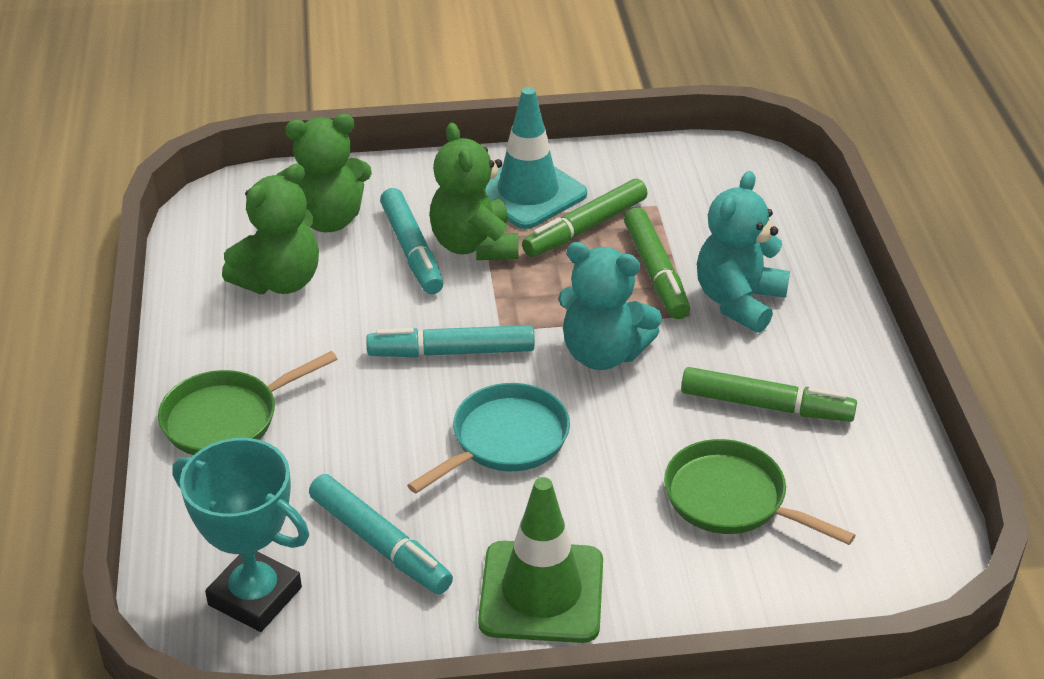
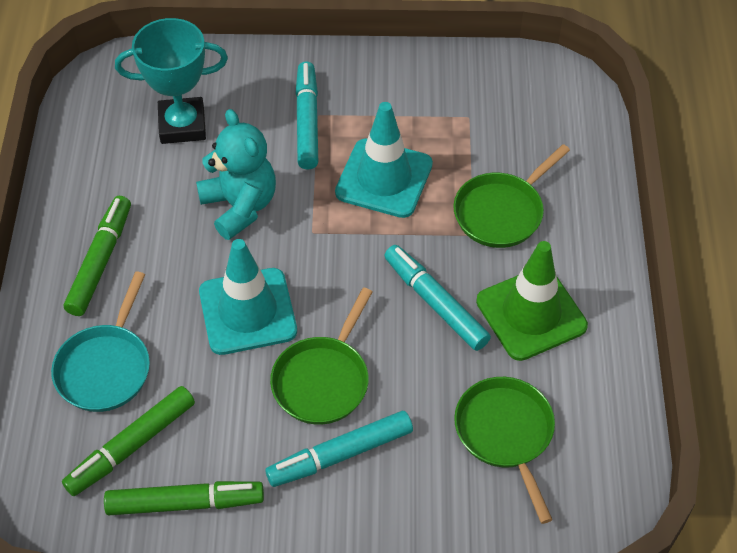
green pan: [158,351,337,455] [664,439,856,545] = 2 -> [270,287,372,425] [453,144,570,248] [454,377,555,524] = 3
green teddy bear: [222,163,319,294] [276,114,372,232] [429,123,519,260] = 3 -> none = 0
turquoise teddy bear: [558,242,662,370] [697,171,790,333] = 2 -> [196,109,276,240] = 1
turquoise traffic cone: [485,87,587,229] = 1 -> [199,239,297,355] [335,102,433,218] = 2

